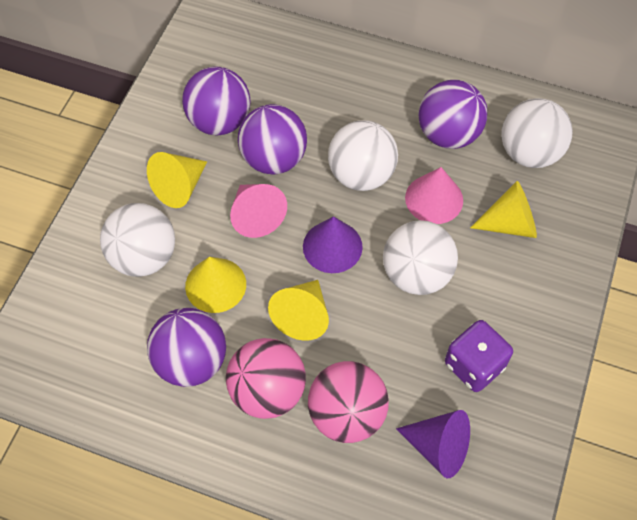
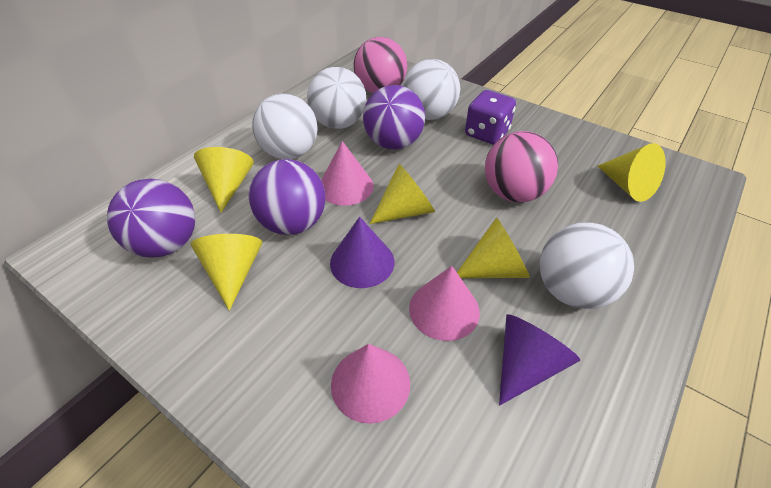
pink cone: [230,184,287,238] [405,167,463,224] = 2 -> [321,141,374,206] [331,344,410,424] [409,266,480,341] = 3
purple ball: [147,308,226,387] [182,66,251,135] [238,104,307,174] [418,80,488,149] = 4 -> [107,179,195,258] [248,159,326,235] [363,85,425,149] = 3
yellow cone: [147,152,207,208] [185,257,246,313] [268,280,329,341] [470,181,537,238] = 4 -> [191,234,262,311] [194,147,254,213] [370,164,435,224] [457,218,530,278] [598,143,666,202] = 5

